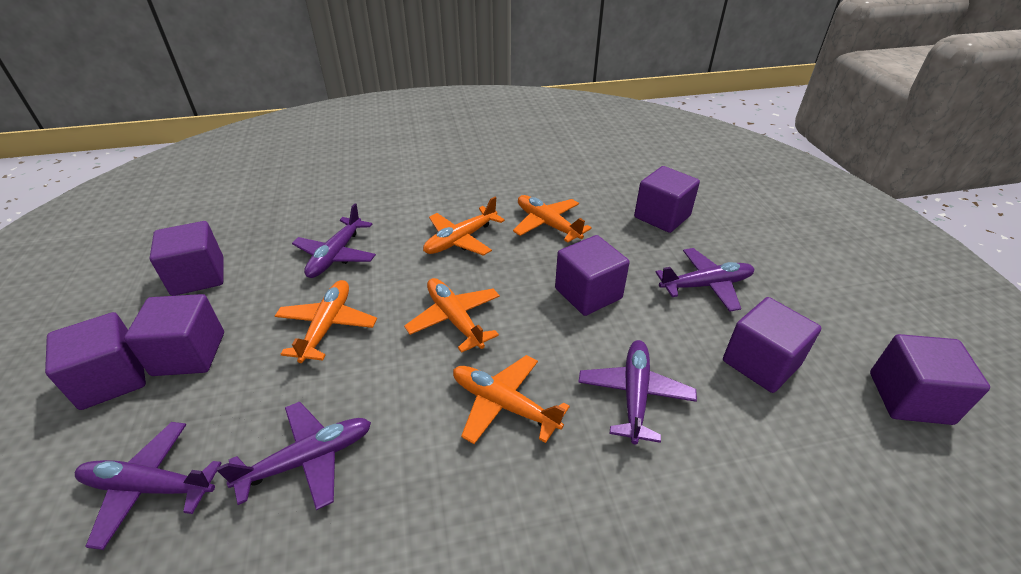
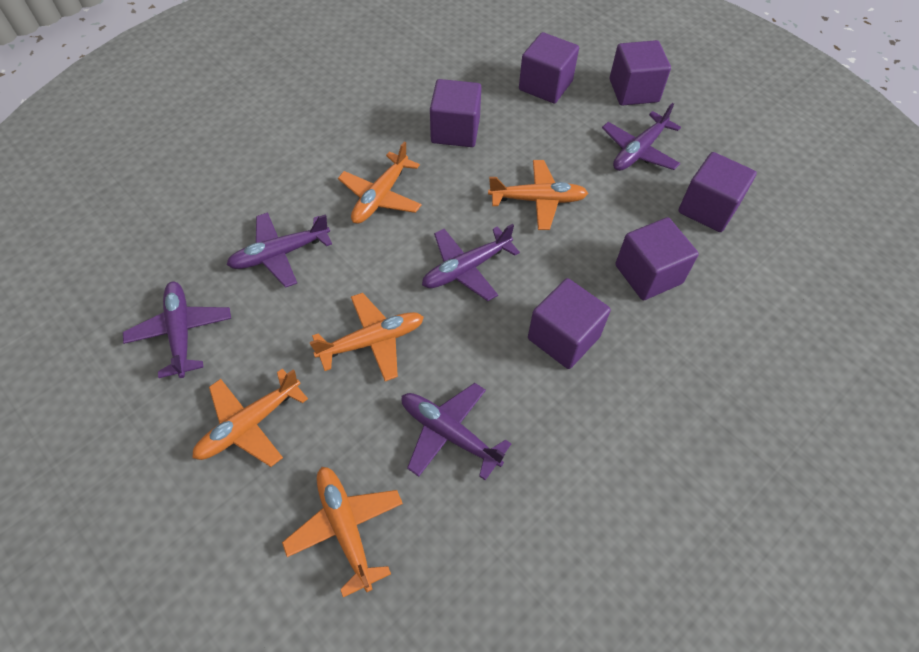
purple cube: [45,312,146,410] [124,294,224,376] [150,221,223,296] [555,235,630,316] [634,166,700,233] [723,297,821,393] [870,334,990,425] = 7 -> [430,79,481,147] [519,32,579,104] [528,278,611,369] [610,40,671,106] [615,217,699,300] [678,152,757,232] = 6

